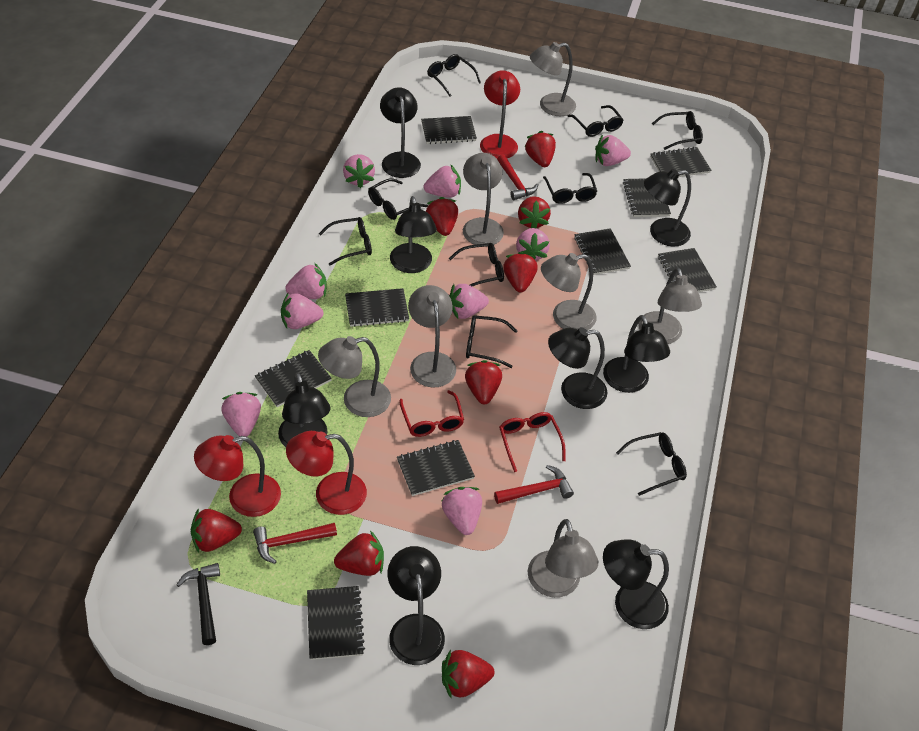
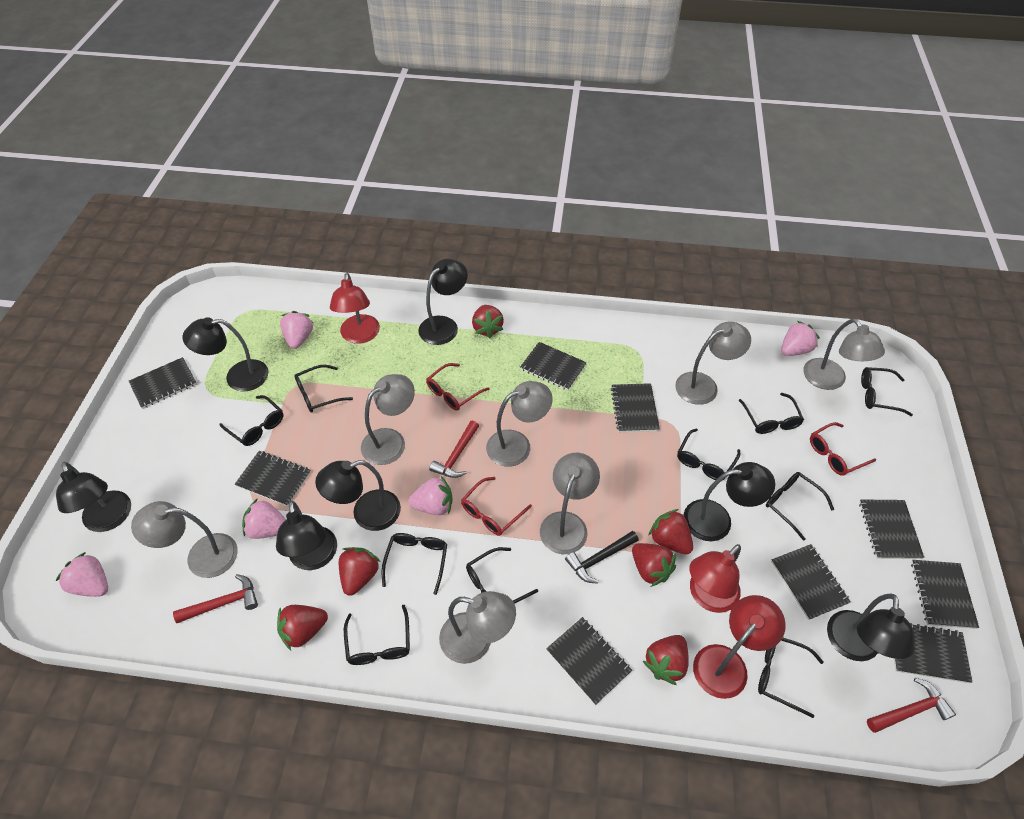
black glasses: [319,217,372,266] [368,178,428,220] [427,54,481,96] [449,243,504,287] [466,315,517,368] [543,173,597,204] [568,105,623,137] [616,432,687,496] [652,111,703,150] = 9 -> [219,395,284,446] [294,365,353,413] [344,605,410,665] [382,533,447,595] [466,547,538,604] [677,428,740,480] [738,393,804,434] [758,638,823,718] [766,472,834,541] [861,367,913,416] = 10
black lamp: [278,373,331,447] [380,87,421,178] [388,546,445,665] [390,196,437,273] [548,327,607,409] [603,315,670,393] [603,539,669,629] [644,169,691,247] = 8 -> [56,462,131,532] [182,317,268,392] [276,501,337,570] [315,460,401,531] [418,259,468,345] [683,462,775,541] [827,594,915,661] = 7
pink strawberry: [221,392,261,437] [281,293,323,329] [285,263,327,299] [343,154,375,188] [423,165,461,198] [442,487,482,535] [449,284,489,319] [516,228,550,260] [595,135,631,166] = 9 -> [56,552,108,597] [242,498,286,539] [280,311,313,349] [408,476,453,515] [781,321,820,356] = 5
red glasses: [399,390,464,437] [499,412,566,472] = 2 -> [426,363,489,411] [461,477,532,536] [810,422,876,476] = 3
red strawberry: [191,508,242,553] [334,531,384,576] [426,197,458,236] [442,649,494,699] [465,360,502,404] [503,252,538,293] [518,196,551,228] [524,131,556,167] = 8 -> [277,605,328,650] [339,547,380,596] [472,305,504,338] [632,543,676,587] [643,635,689,685] [648,509,693,554] = 6

